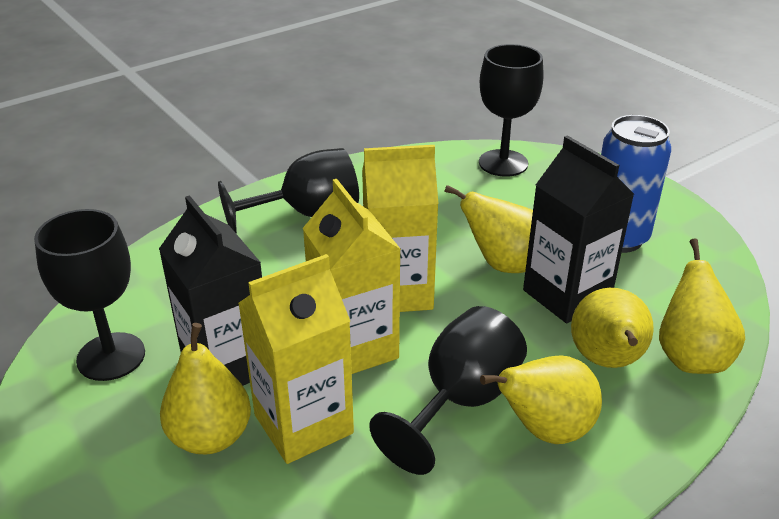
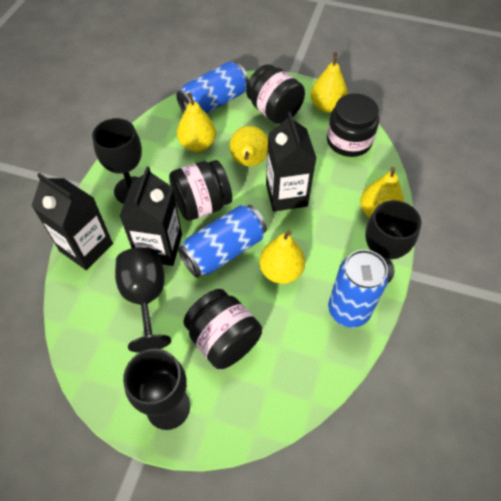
black carton: [159,195,262,385] [523,135,634,323] = 2 -> [31,173,113,270] [120,166,182,266] [266,112,316,212] = 3
black jar: none = 0 -> [169,160,232,221] [183,289,262,369] [246,64,305,124] [327,93,379,157] = 4
blue can: [601,115,671,253] = 1 -> [176,61,249,114] [178,205,267,278] [328,249,389,328] = 3
yellow carton: [238,254,354,464] [303,179,401,374] [362,145,439,312] = 3 -> none = 0

